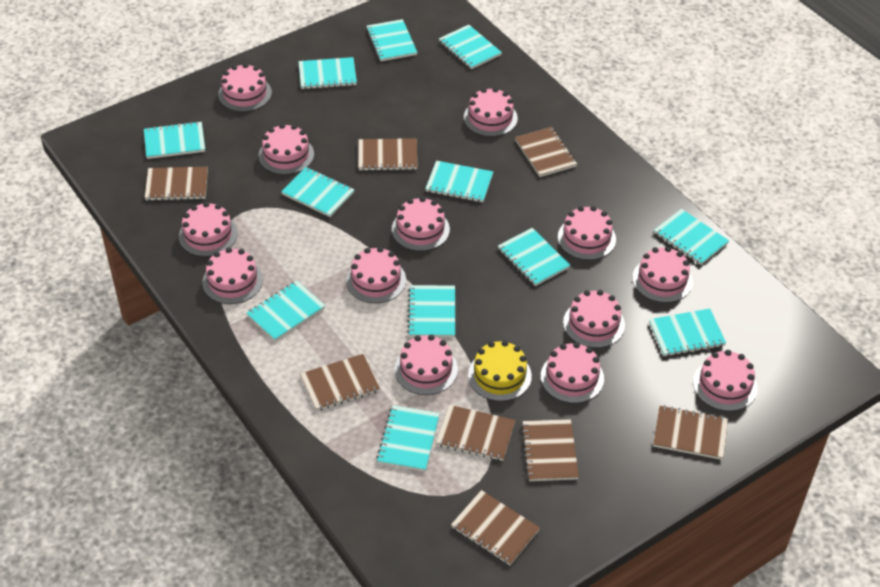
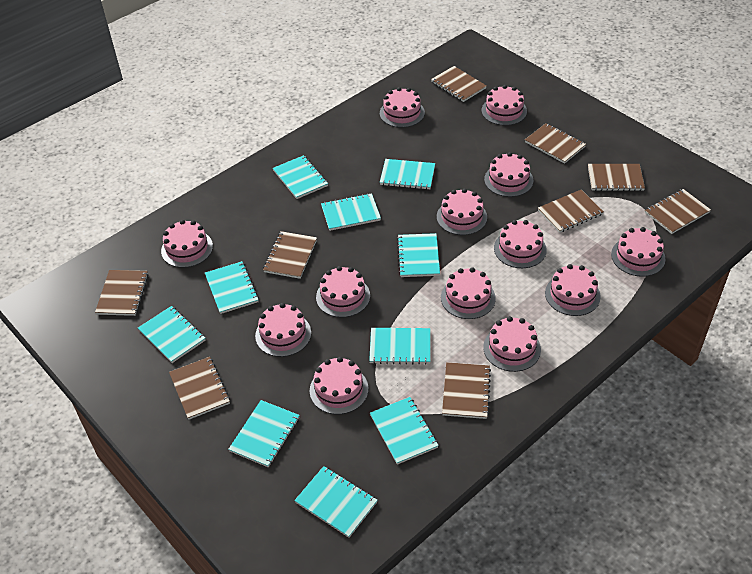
brown notebook: [145,167,208,201] [300,354,380,411] [358,138,418,171] [436,405,515,461] [451,490,540,565] [515,127,577,177] [521,419,579,481] [653,405,728,460] = 8 -> [95,270,148,316] [169,357,230,420] [263,231,317,279] [431,66,487,102] [442,362,491,419] [525,123,586,164] [538,190,604,233] [588,164,645,191] [645,189,711,234] = 9
turquoise notebook: [144,121,205,159] [246,281,325,341] [281,167,355,217] [298,57,357,89] [366,19,417,61] [377,405,440,471] [407,285,455,337] [425,161,493,202] [439,25,502,69] [498,228,571,286] [649,309,726,357] [654,209,729,265] = 12 -> [138,306,206,363] [205,261,259,314] [228,400,300,467] [273,155,328,199] [294,466,378,538] [321,193,381,231] [369,328,431,365] [370,397,439,465] [380,159,435,190] [397,233,440,277] = 10
yellow cake: [468,340,532,401] = 1 -> none = 0

